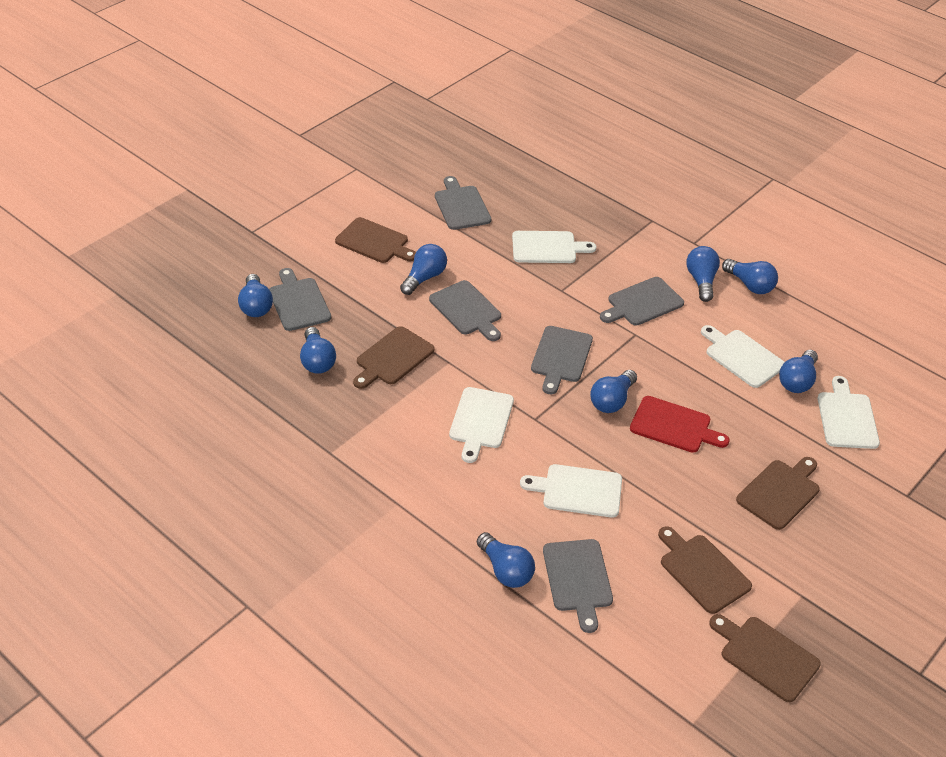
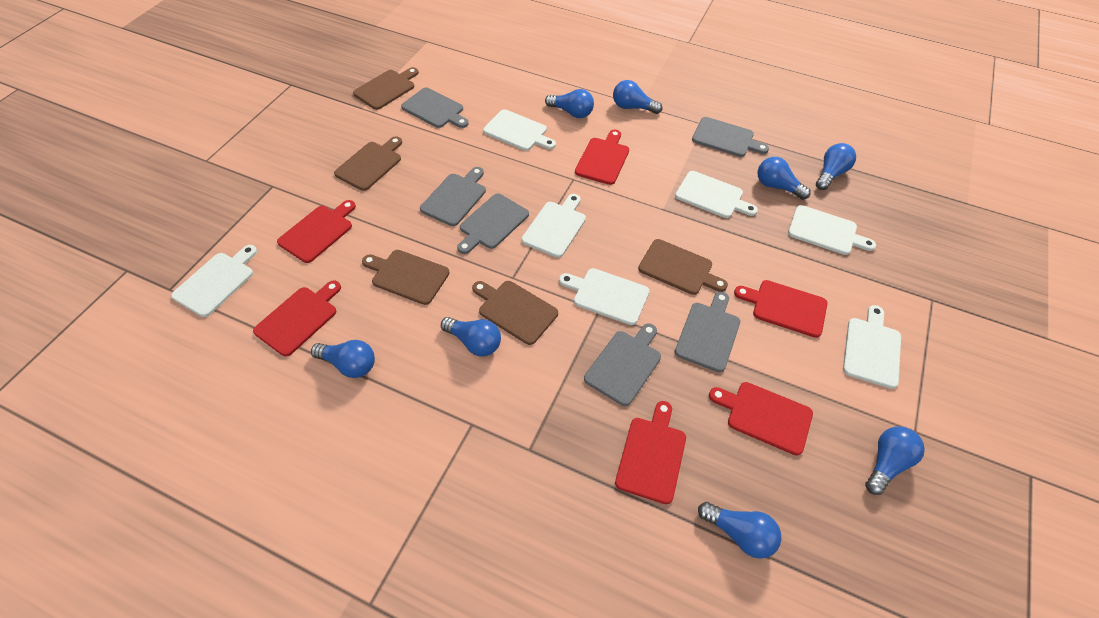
red cutting board: [630,396,730,453] = 1 -> [253,281,341,357] [277,200,356,263] [575,130,629,185] [615,401,686,504] [709,382,813,456] [734,280,828,338] = 6
white cutting board: [449,387,514,463] [512,231,597,263] [520,464,622,518] [701,325,785,388] [818,376,880,449] = 5 -> [171,245,257,317] [483,109,556,151] [521,194,586,258] [559,268,649,325] [675,171,758,218] [788,205,876,255] [843,305,901,389] = 7

